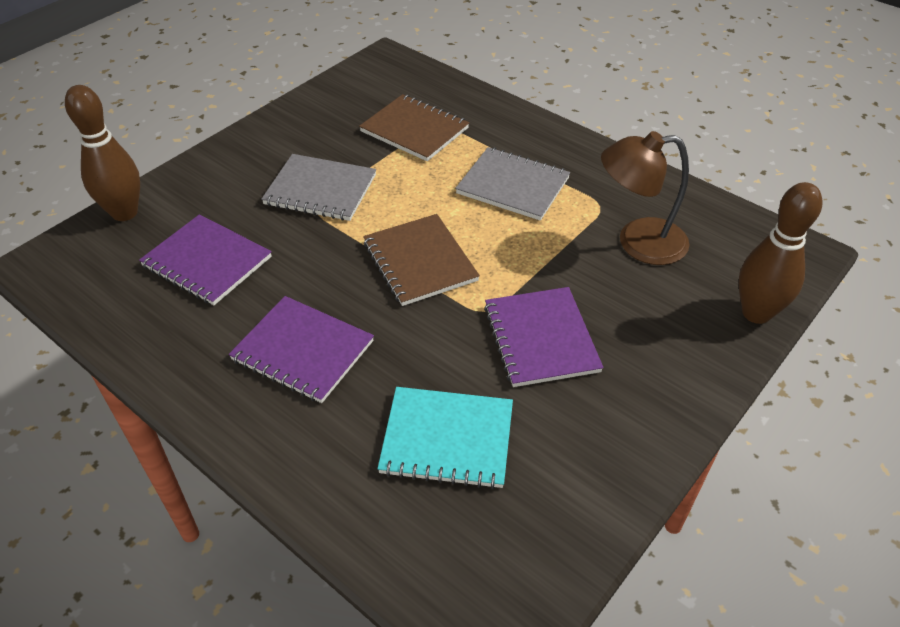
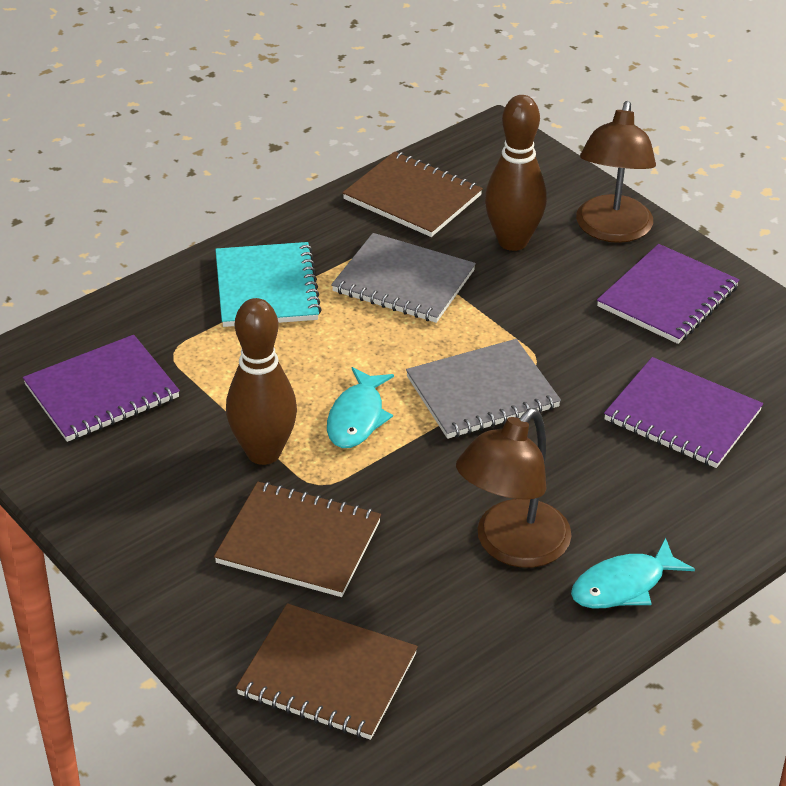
brown lamp: [601,131,689,265] = 1 -> [456,408,571,568] [576,101,656,243] = 2
brown notebook: [359,94,469,161] [363,214,480,306] = 2 -> [214,482,381,597] [236,603,418,740] [342,151,483,237] = 3
turquoise fish: none = 0 -> [327,367,394,448] [571,538,695,608] = 2

